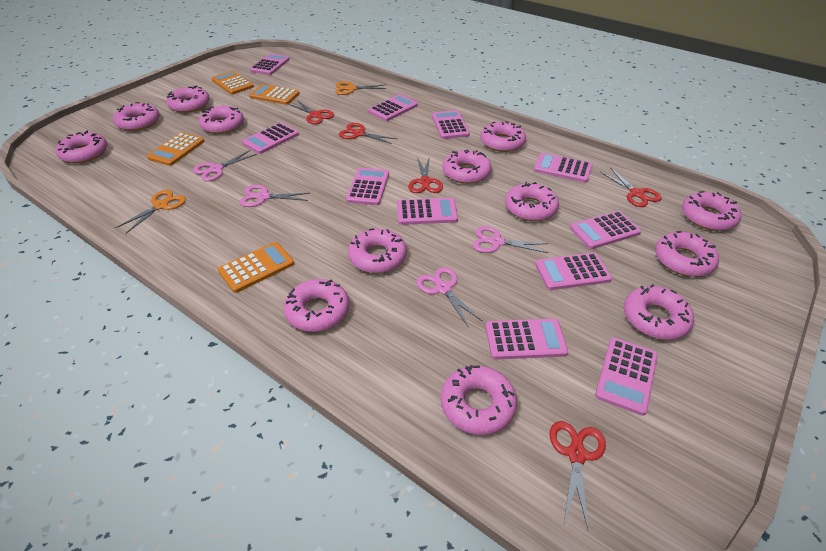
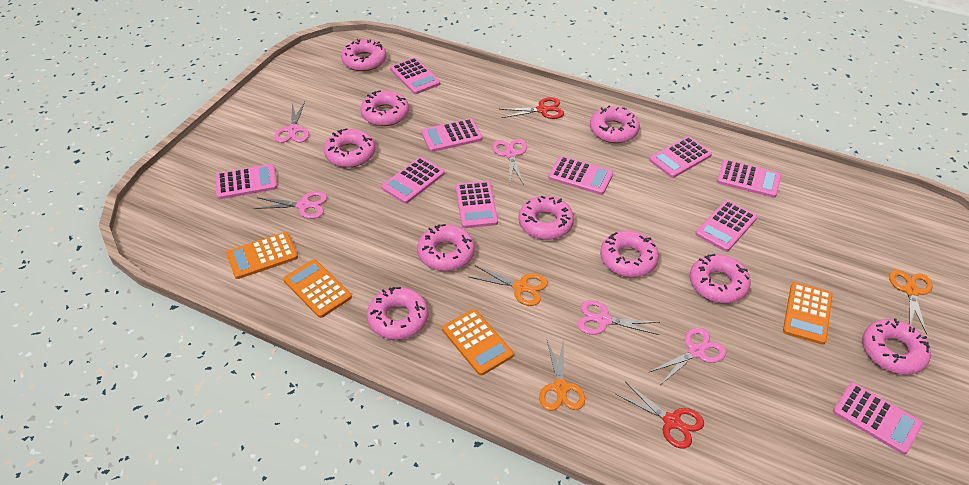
orange scissors: [115,190,186,233] [335,81,386,95] = 2 -> [469,265,548,306] [539,338,585,411] [889,270,933,334] = 3
pink calculator: [242,123,299,154] [250,53,290,75] [346,168,389,205] [368,94,418,121] [397,198,458,225] [432,110,470,139] [485,318,568,360] [534,153,593,183] [535,253,612,290] [570,211,641,249] [595,338,658,416] = 11 -> [215,164,277,199] [381,157,445,204] [390,57,440,94] [421,118,482,152] [455,181,498,228] [548,156,613,195] [649,136,712,178] [696,200,757,252] [717,159,781,198] [833,382,923,455] = 10
pink donut: [55,131,108,164] [113,102,160,131] [167,86,210,113] [199,106,244,134] [284,279,349,332] [348,228,407,273] [441,365,517,435] [443,149,492,184] [480,121,526,152] [505,182,559,221] [624,284,694,340] [655,231,719,277] [682,191,741,231] = 13 -> [324,129,375,168] [341,39,387,71] [360,90,409,126] [367,287,429,340] [417,224,475,271] [518,196,574,240] [590,105,640,143] [600,230,659,277] [690,254,751,303] [862,318,931,375] = 10
pink scissors: [193,150,257,181] [240,185,310,207] [416,267,483,327] [473,226,549,253] = 4 -> [254,191,327,219] [274,102,309,143] [492,139,527,185] [577,300,660,335] [648,328,726,384] = 5
red scissors: [288,100,334,124] [339,123,397,144] [408,156,443,193] [549,421,606,529] [601,167,662,207] = 5 -> [500,97,564,119] [616,382,704,449] = 2

